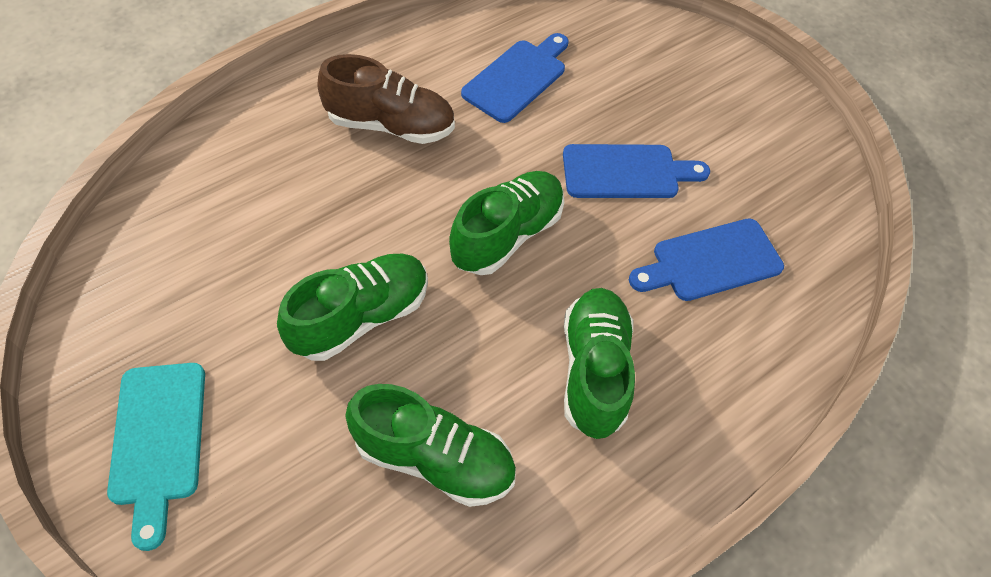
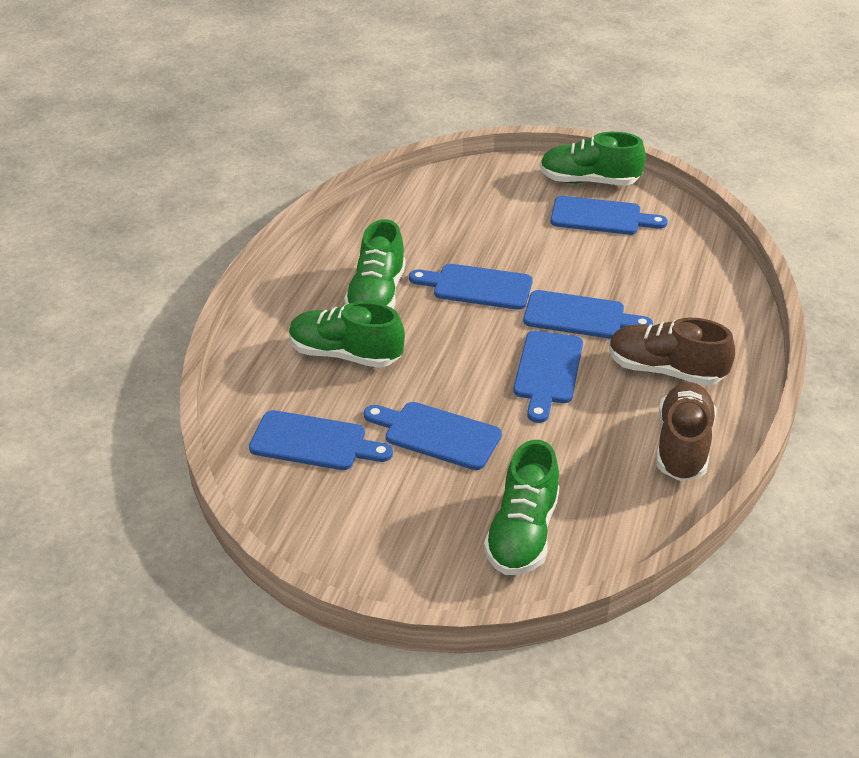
blue cutting board: [461,33,569,123] [563,144,710,198] [629,218,784,301] = 3 -> [249,410,393,470] [364,402,502,470] [409,264,533,310] [513,331,583,423] [523,290,653,339] [551,196,668,235] = 6
brown shoe: [317,54,455,144] = 1 -> [609,318,735,386] [656,382,717,481] = 2
turquoise cutting board: [107,363,205,551] = 1 -> none = 0

